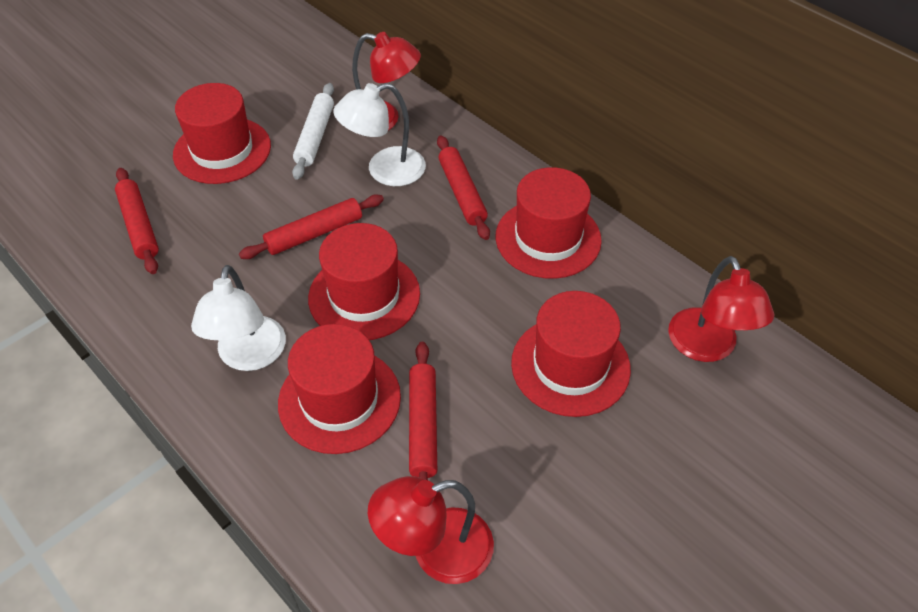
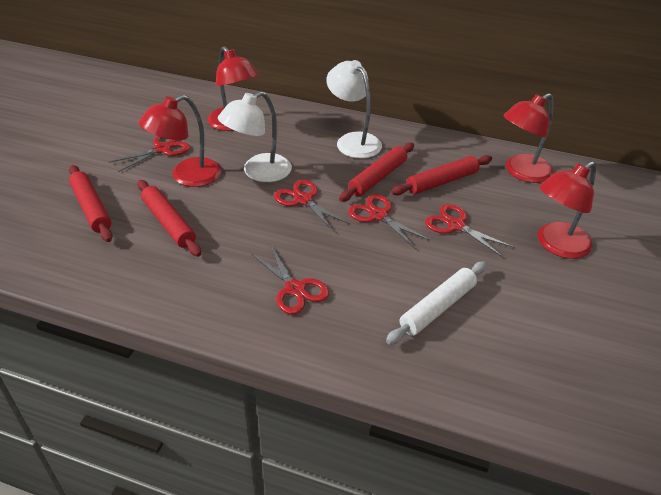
red hat: [173,83,271,184] [278,324,401,454] [308,223,420,340] [496,167,602,279] [511,291,631,417] = 5 -> none = 0
red lamp: [352,32,421,131] [368,476,494,584] [668,256,775,362] = 3 -> [139,95,222,187] [207,46,259,131] [503,93,554,183] [538,162,596,259] = 4
red scissors: none = 0 -> [109,136,190,172] [251,246,329,315] [274,180,350,232] [348,194,430,249] [425,204,514,257] = 5

